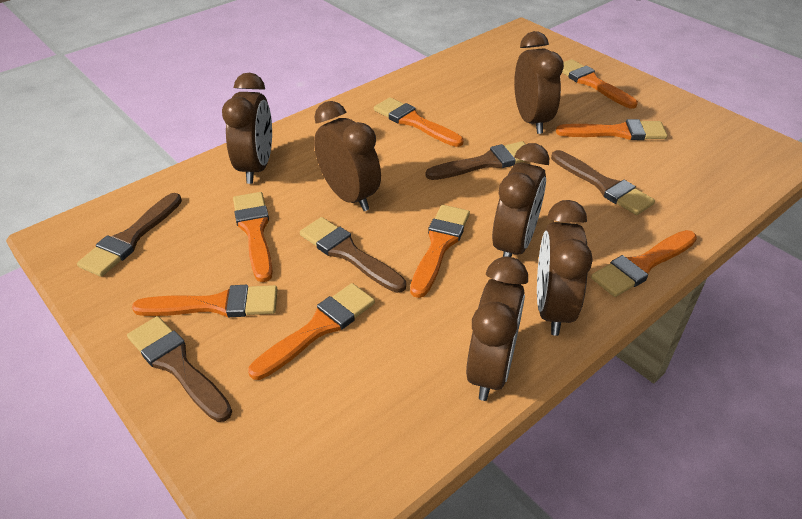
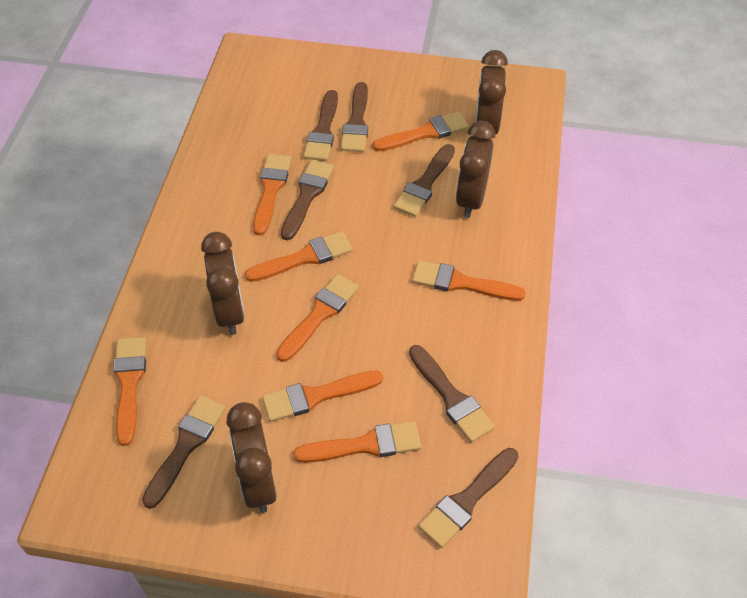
brown brush: [77,193,182,277] [127,316,232,422] [300,217,406,293] [425,141,525,180] [551,150,655,215] = 5 -> [142,396,226,509] [281,160,334,240] [304,90,338,161] [340,82,368,152] [394,144,455,217] [409,345,495,443] [418,448,519,548] = 7
brown clock: [222,73,272,184] [314,101,381,211] [466,256,528,401] [492,143,549,257] [514,31,564,134] [537,200,593,336] = 6 -> [201,232,245,335] [227,402,277,513] [456,121,495,218] [475,50,508,135] = 4

